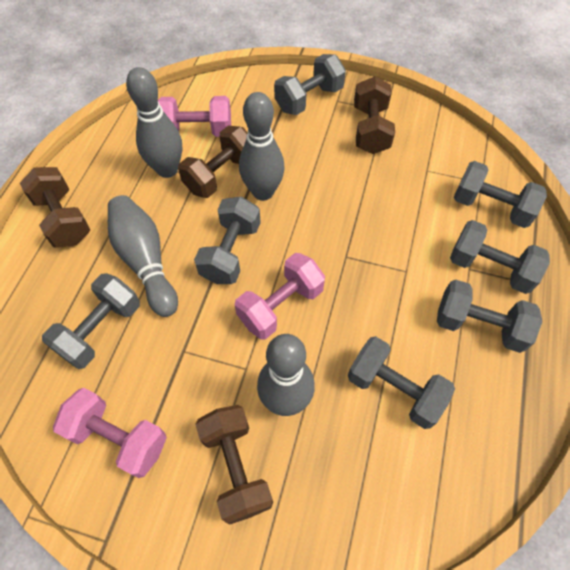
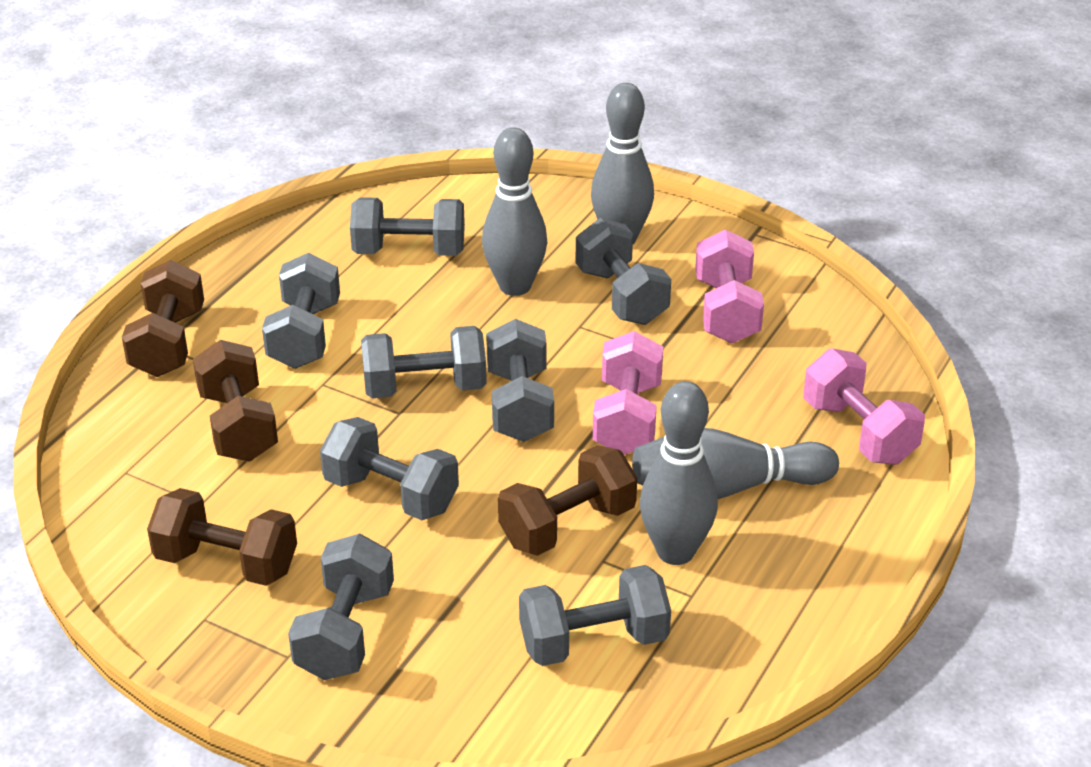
grey dumbbell: [42,273,140,369] [194,196,261,284] [274,54,346,115] [348,336,455,429] [437,280,543,353] [450,220,550,294] [454,161,547,228] = 7 -> [262,253,340,369] [288,534,394,680] [320,417,459,520] [350,197,465,256] [361,326,487,398] [486,319,554,442] [519,565,671,666] [575,218,671,325] = 8

